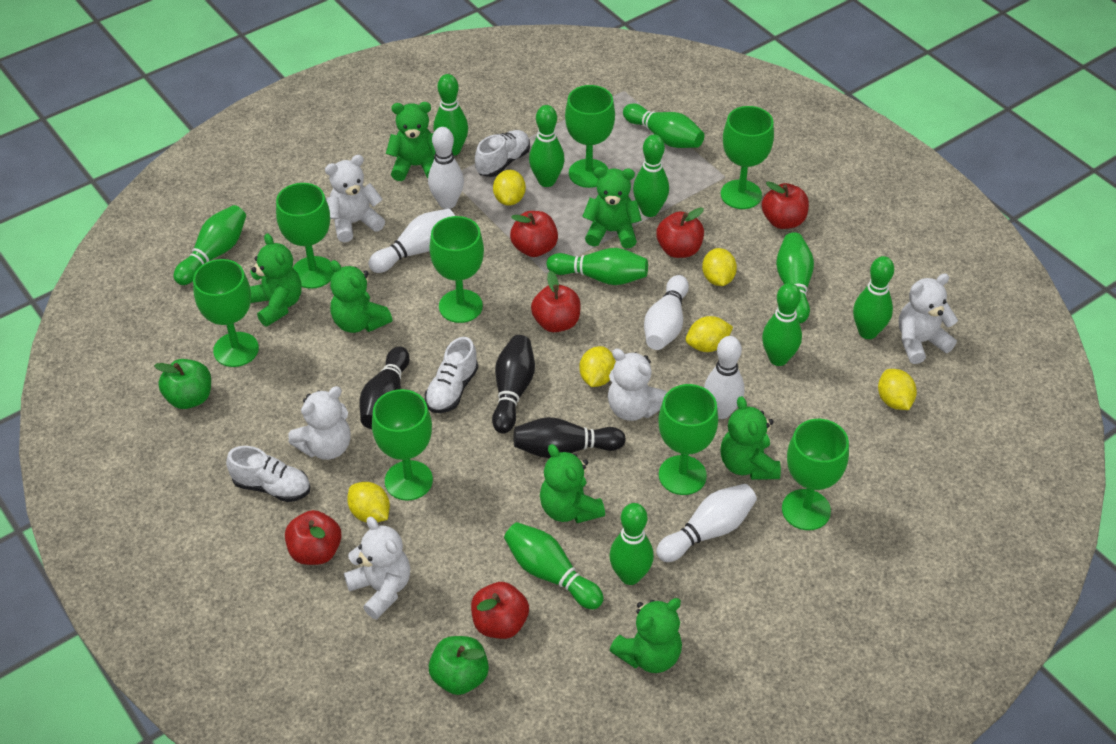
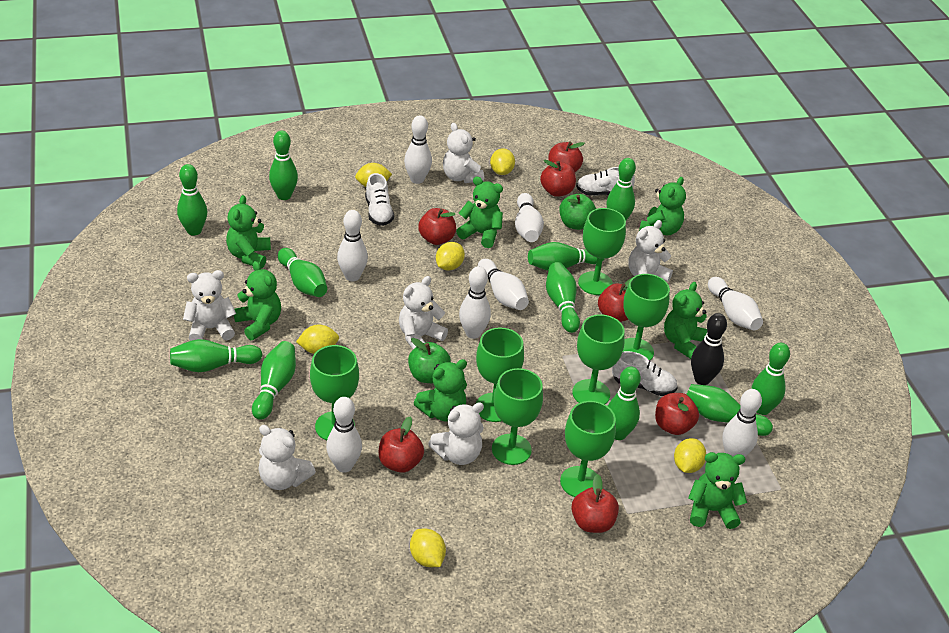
black bowling pin: [359,346,410,429] [492,335,535,434] [514,417,626,458] = 3 -> [691,313,727,385] = 1
green goblet: [193,259,259,367] [276,183,334,289] [372,389,433,500] [429,216,484,323] [565,85,615,188] [658,384,718,495] [721,106,774,209] [782,419,849,530] = 8 -> [310,345,359,440] [475,327,524,422] [492,368,543,465] [560,401,616,497] [572,314,625,404] [578,208,626,295] [623,274,670,361] = 7
red apple: [285,510,342,565] [471,582,529,639] [510,211,558,257] [531,271,581,332] [656,207,704,258] [762,181,809,229] = 6 -> [379,417,424,473] [418,208,456,245] [540,160,576,197] [548,142,585,172] [571,474,619,533] [598,278,632,322] [655,393,699,435] = 7
white bowling pin: [368,209,455,273] [428,127,464,209] [644,275,689,350] [656,484,757,562] [704,336,744,419] = 5 -> [326,397,362,472] [337,210,368,281] [404,115,432,184] [459,266,491,339] [478,259,529,310] [515,193,544,242] [708,277,763,330] [722,389,762,457] = 8
white teddy bear: [288,386,351,460] [325,155,385,242] [344,517,410,619] [608,349,667,421] [899,273,958,364] = 5 -> [183,270,236,341] [258,425,316,490] [399,276,448,349] [428,402,484,465] [443,123,484,183] [628,220,673,282] = 6

